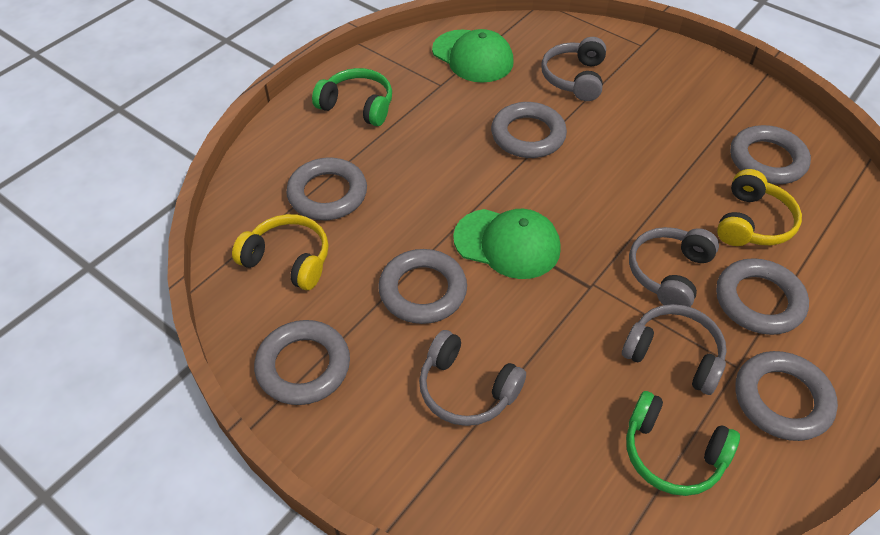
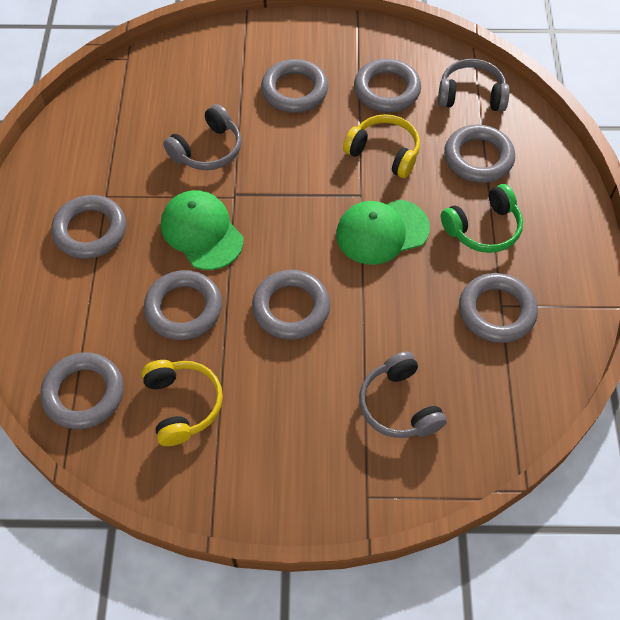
green headphones: [312,68,392,126] [626,391,740,496] = 2 -> [441,184,523,253] = 1
grey headphones: [419,330,526,426] [541,37,606,101] [622,304,727,395] [629,227,719,307] = 4 -> [163,104,241,170] [359,351,447,438] [438,59,510,112] = 3
grey ring: [254,320,350,405] [286,158,367,220] [378,249,467,324] [491,102,567,158] [716,258,809,335] [730,125,811,184] [735,351,838,441] = 7 -> [40,352,124,429] [51,195,126,259] [144,270,222,340] [252,270,330,340] [261,59,328,113] [354,59,421,112] [444,124,515,183] [459,273,538,343] = 8

